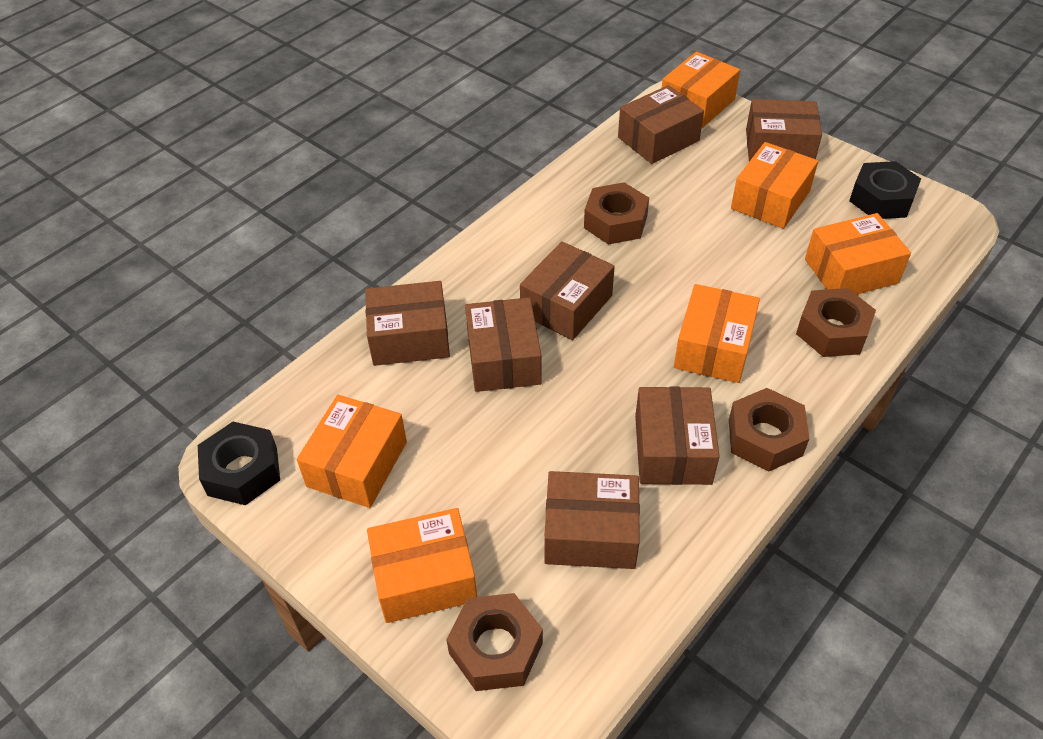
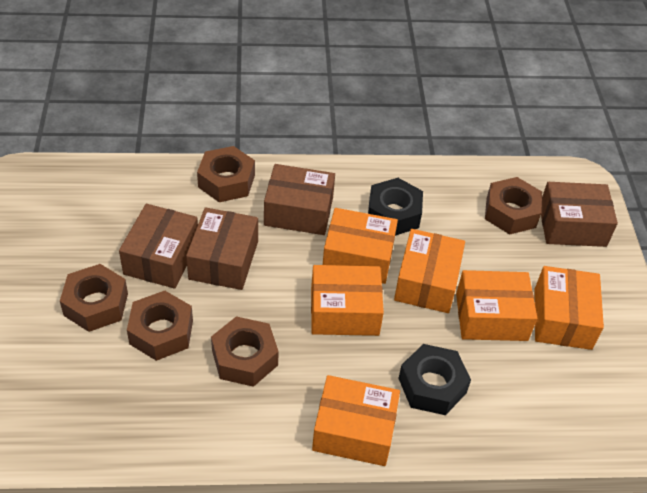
brown box: [365,281,450,366] [465,297,542,392] [520,241,615,340] [544,471,640,569] [618,85,704,164] [635,387,720,485] [746,99,822,161] = 7 -> [119,204,198,288] [186,207,258,290] [264,164,335,235] [541,182,618,247] = 4
brown nut: [446,593,543,691] [584,182,649,245] [729,388,809,471] [796,288,876,357] = 4 -> [60,264,128,332] [127,291,193,361] [197,146,255,202] [211,316,279,387] [485,177,542,234] = 5

